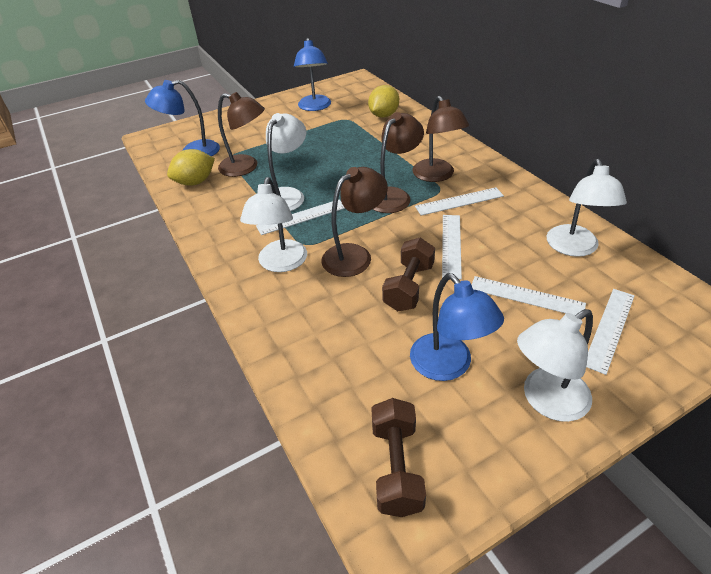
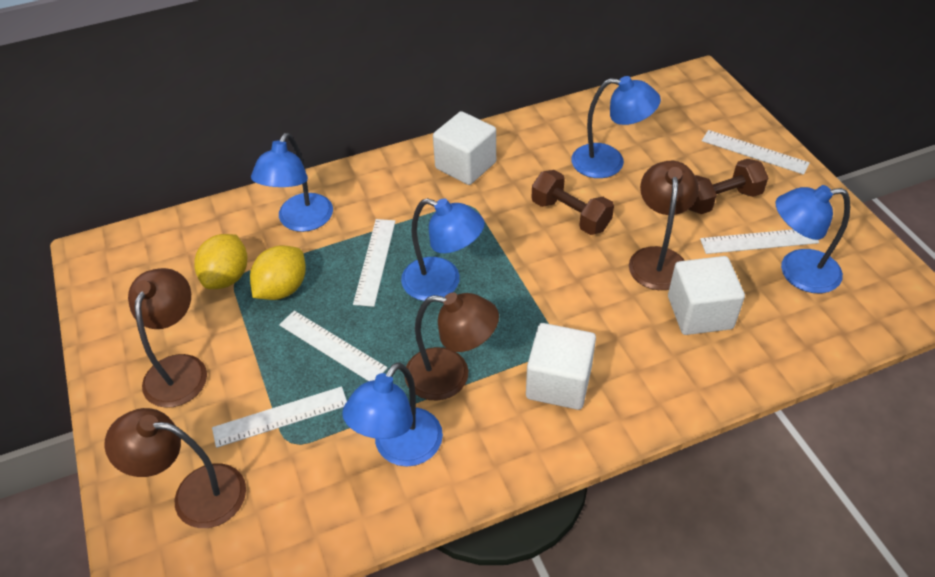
blue lamp: [145,80,220,156] [294,38,331,111] [410,273,504,381] = 3 -> [251,133,333,232] [342,362,443,467] [401,198,485,301] [571,76,661,178] [775,185,850,293] = 5
white cube: none = 0 -> [433,111,496,185] [526,323,596,410] [668,256,745,335] = 3
white lamp: [240,177,307,272] [266,113,306,211] [517,309,593,422] [547,159,627,257] = 4 -> none = 0

